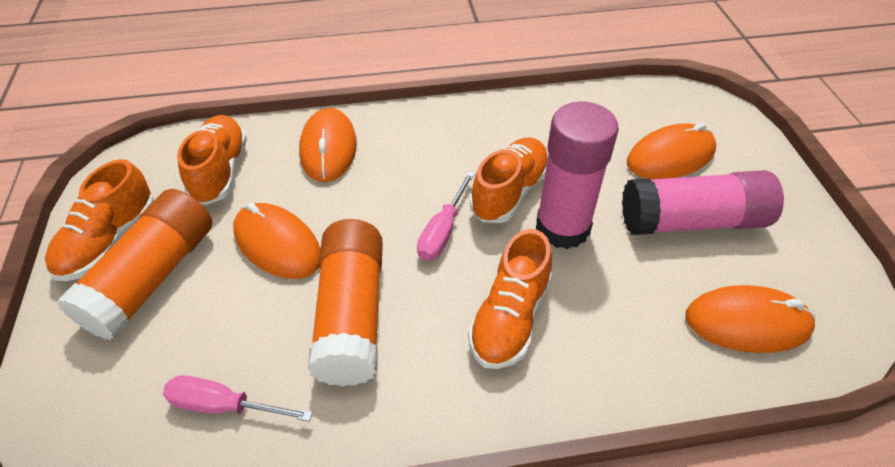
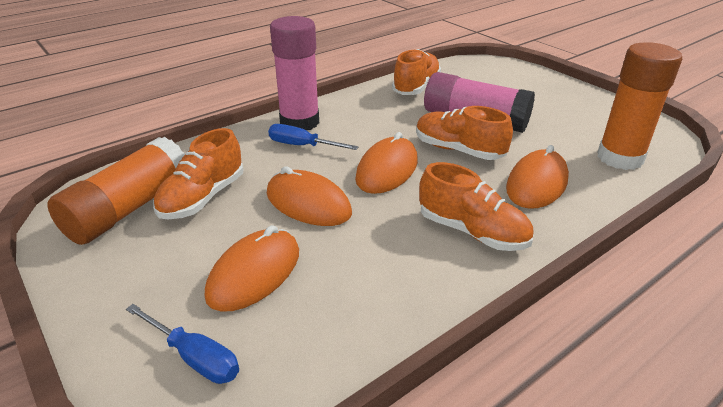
blue screwdriver: none = 0 -> [126,304,239,384] [268,124,359,150] = 2
pink screwdriver: [163,375,313,422] [417,172,475,261] = 2 -> none = 0

